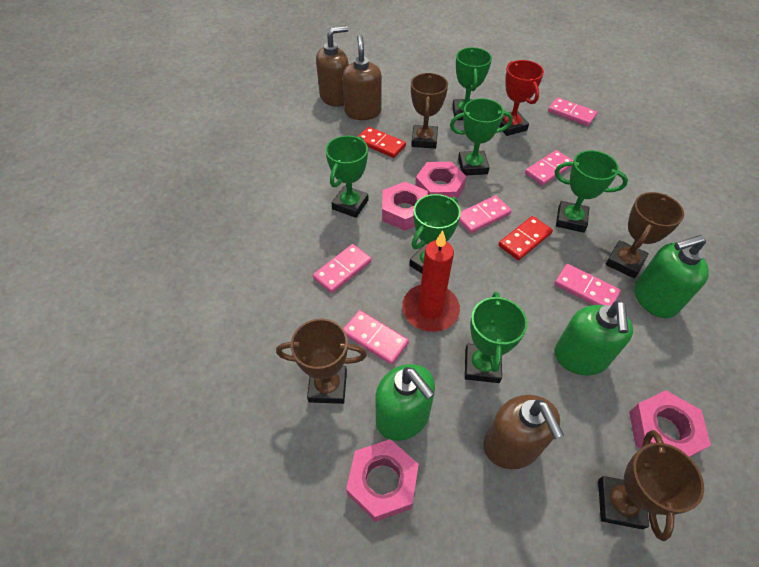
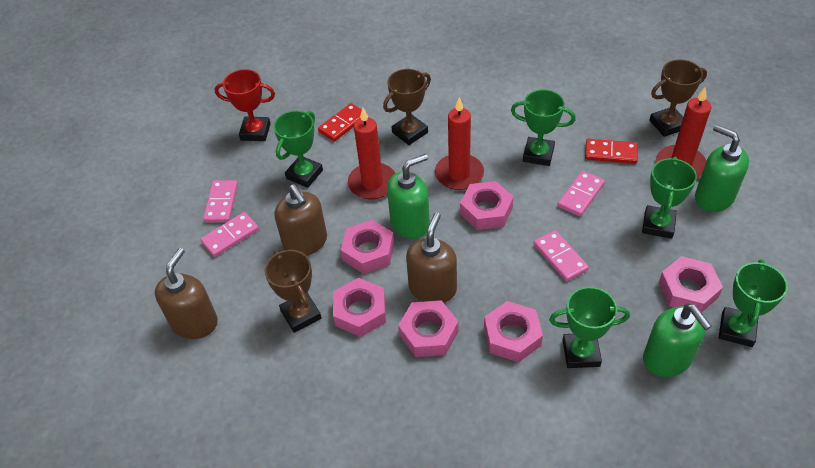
brown trophy: [276,318,367,404] [411,73,448,149] [598,430,704,541] [606,192,684,278] = 4 -> [264,250,322,333] [383,69,431,145] [649,59,707,137] = 3
green trophy: [325,136,368,218] [409,194,461,273] [450,98,513,175] [453,47,492,120] [465,292,527,383] [555,150,628,233] = 6 -> [273,111,323,188] [511,89,576,166] [549,287,630,368] [642,157,697,239] [719,259,788,347] = 5
pink domino: [313,244,371,293] [343,310,409,364] [459,195,512,233] [525,150,573,186] [548,97,597,126] [555,264,621,305] = 6 -> [200,212,259,257] [203,180,238,222] [534,230,589,281] [558,171,605,217] = 4
pink nut: [346,439,419,522] [382,182,428,231] [415,162,466,199] [629,390,711,457] = 4 -> [333,278,386,337] [341,220,394,274] [398,300,459,357] [460,181,514,230] [484,301,543,362] [659,256,723,313] = 6
red candle: [402,231,460,332] = 1 -> [348,108,395,200] [435,97,484,190] [656,86,711,179] = 3

